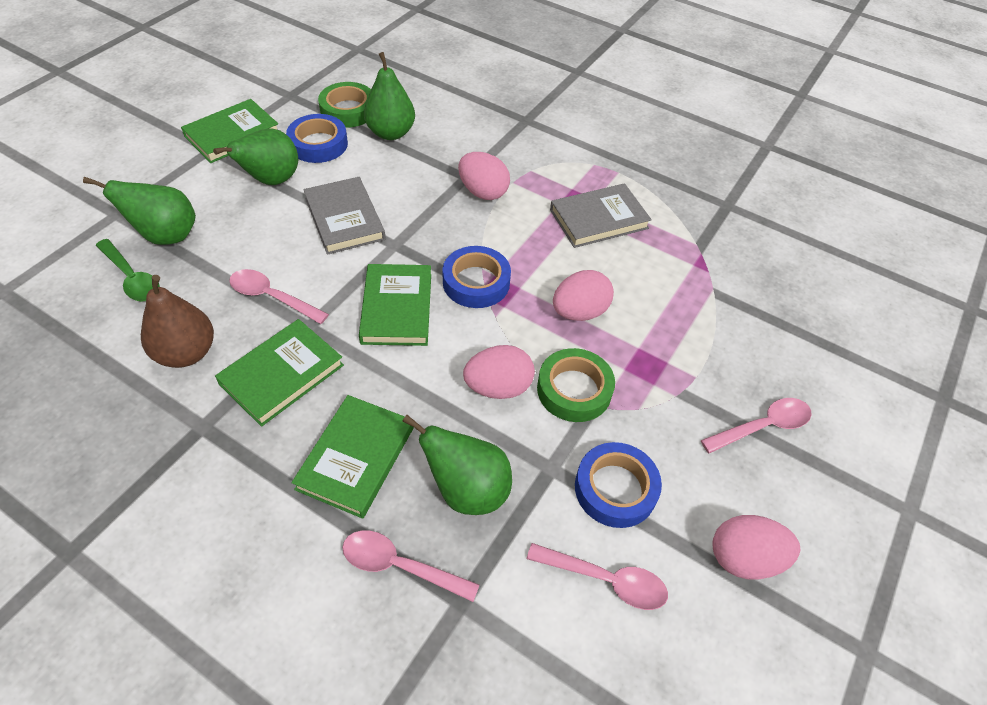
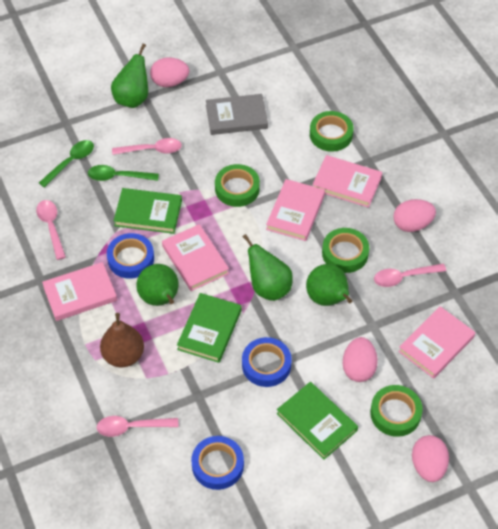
green book: [181,99,278,163] [215,319,344,427] [291,395,414,519] [359,264,431,346] = 4 -> [113,188,182,234] [177,293,242,363] [277,382,358,460] = 3
green spoon: [96,239,160,302] = 1 -> [39,140,94,188] [88,165,159,181] = 2
green tape: [318,82,371,128] [537,348,615,422] = 2 -> [215,164,260,207] [310,111,353,152] [322,228,369,273] [370,385,423,437] = 4
grey book: [303,177,386,255] [550,183,652,248] = 2 -> [206,94,268,135] = 1
pink book: none = 0 -> [42,262,117,321] [162,224,229,291] [266,179,325,241] [312,155,382,208] [398,306,475,379] = 5

